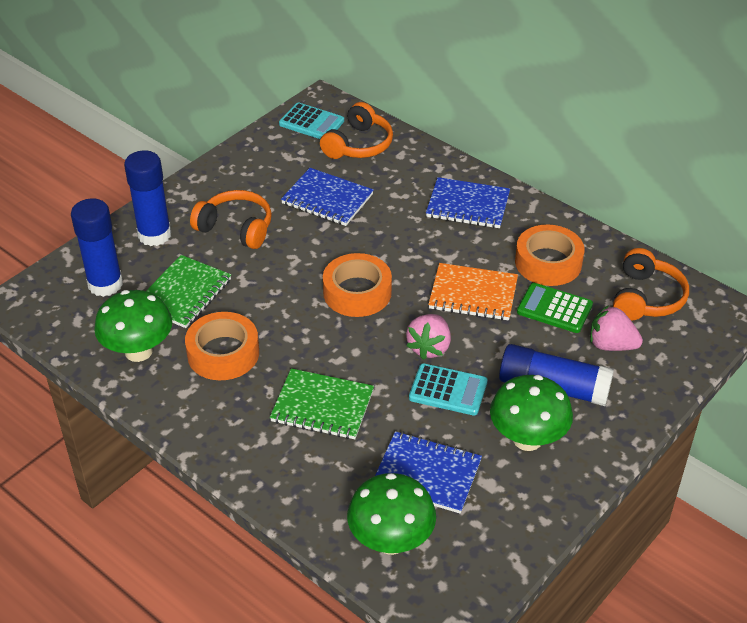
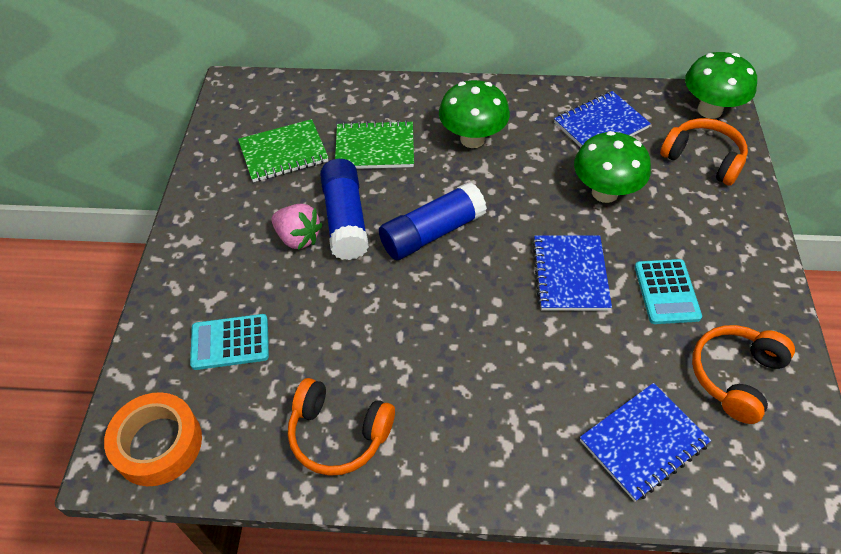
blue glue stick: [71,199,123,297] [124,150,171,246] [499,344,614,406] = 3 -> [320,159,369,260] [379,182,487,260] = 2
green calculator: [517,283,593,333] = 1 -> none = 0
orange notebook: [428,263,518,320] = 1 -> none = 0
orange tape: [185,312,259,380] [323,253,392,317] [515,225,584,286] = 3 -> [104,392,202,486] = 1
pink strawberry: [406,314,451,360] [590,305,643,351] = 2 -> [271,204,323,250] = 1

